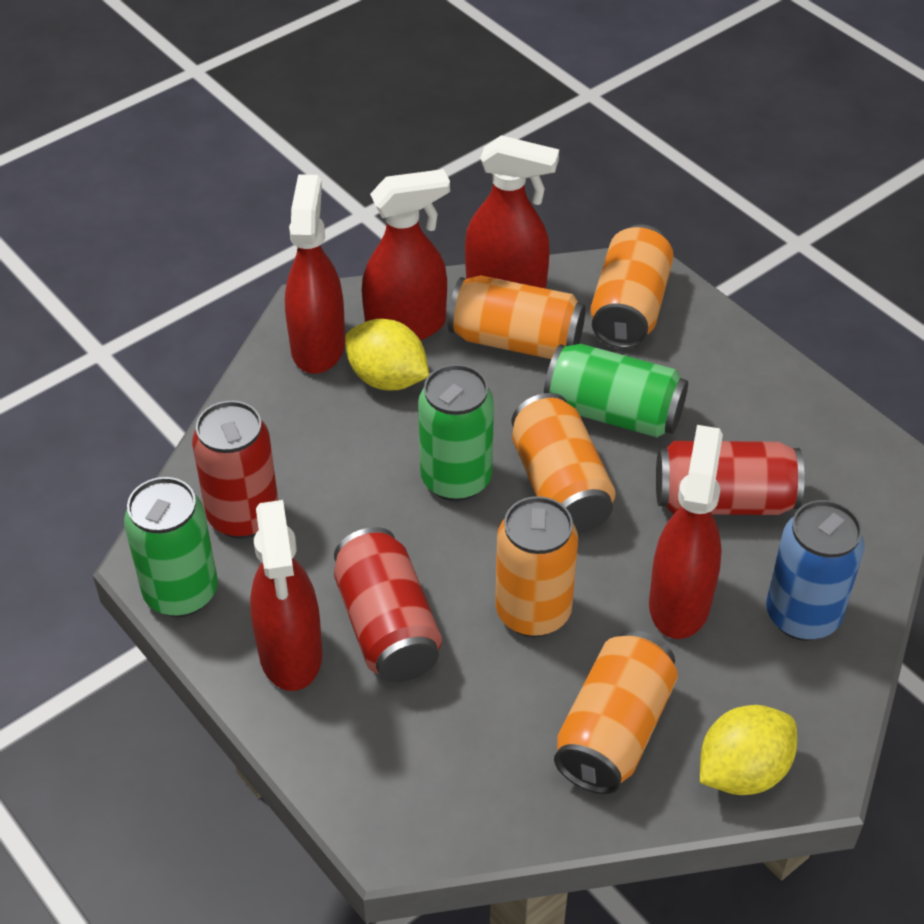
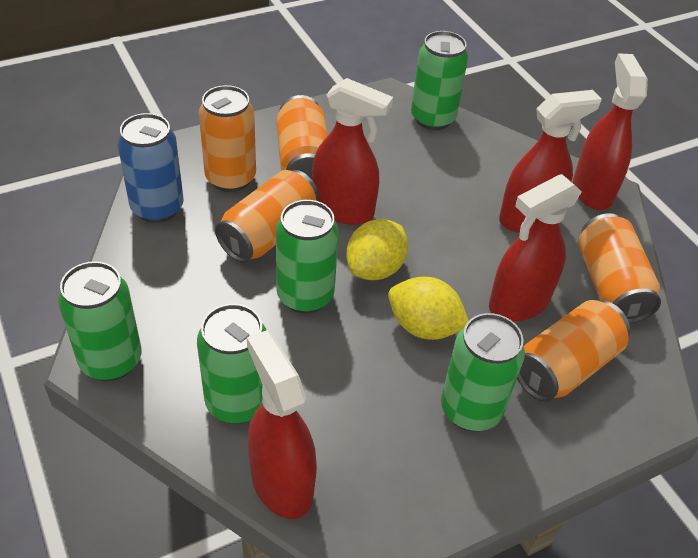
green can: [124,477,218,617] [418,364,494,501] [544,344,688,437] = 3 -> [58,261,142,381] [197,304,267,424] [276,200,339,314] [411,31,468,130] [441,313,525,431] = 5
red can: [192,401,278,539] [334,527,442,682] [656,441,805,515] = 3 -> none = 0

